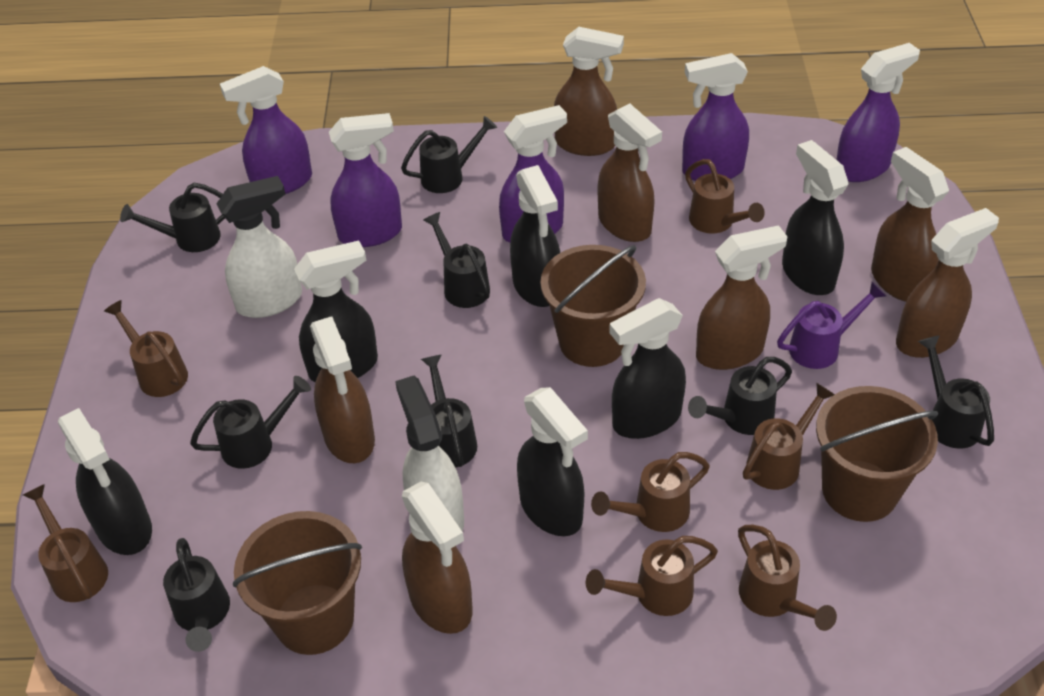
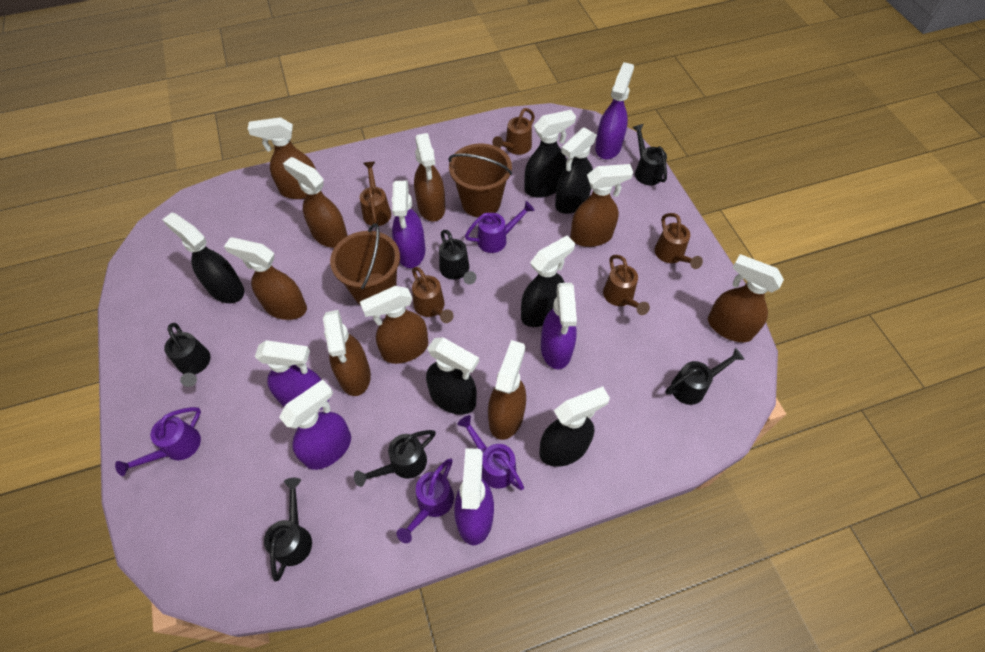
black watering can: [120,182,225,252] [163,538,230,652] [190,376,311,469] [401,116,497,193] [421,354,477,467] [423,212,490,308] [688,357,792,435] [918,335,994,449] = 8 -> [164,323,211,387] [264,478,312,581] [354,430,436,487] [439,230,476,285] [632,124,667,185] [666,348,745,405] = 6
brown bucket: [233,511,362,655] [541,245,646,367] [816,386,938,522] = 3 -> [330,223,400,305] [448,144,512,217] = 2
brown spray bottle: [310,316,375,463] [402,482,473,634] [554,27,624,156] [598,103,662,242] [696,225,788,370] [871,147,949,302] [896,208,999,358] = 7 -> [224,237,307,320] [248,117,316,199] [283,157,348,248] [323,310,371,396] [360,286,428,364] [414,133,445,222] [488,340,526,440] [570,164,633,247] [708,254,784,342] = 9
brown watering can: [23,484,108,602] [104,300,188,397] [586,536,718,616] [591,452,710,532] [685,159,765,234] [738,525,837,631] [743,383,835,490] = 7 -> [360,162,391,226] [412,267,454,323] [492,108,535,155] [603,255,650,315] [655,213,703,269] = 5
purple spray bottle: [220,66,312,194] [329,113,402,247] [499,105,567,243] [682,53,749,181] [836,43,920,182] = 5 -> [255,340,329,410] [279,379,351,470] [392,180,425,268] [454,448,494,545] [541,283,577,369] [595,62,634,160] = 6
purple watering can: [777,282,886,369] = 1 -> [115,407,201,476] [396,458,454,543] [458,415,524,490] [465,201,534,253] = 4
white spray bottle: [216,176,302,318] [395,376,464,532] = 2 -> none = 0

